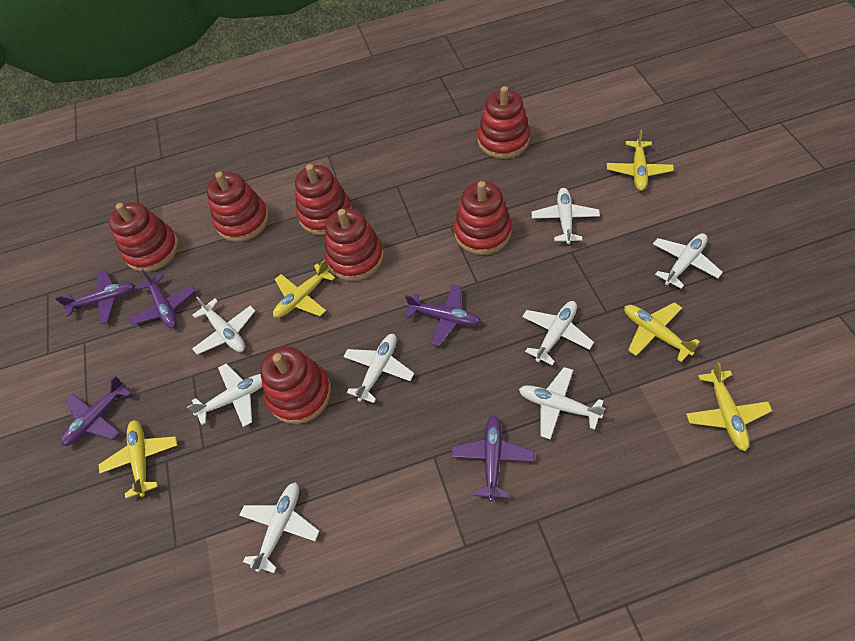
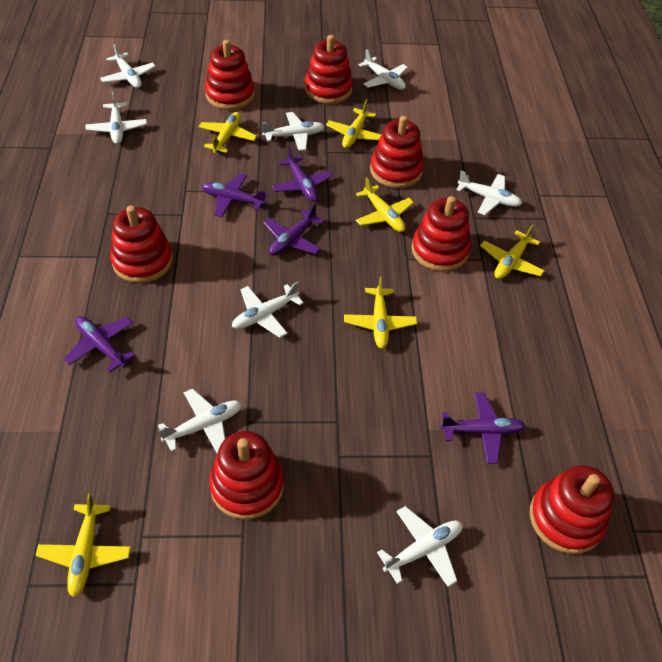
yellow plane: [99,420,177,498] [273,260,335,318] [607,129,674,191] [624,302,700,362] [686,362,772,451] = 5 -> [36,493,131,597] [198,112,257,153] [326,99,381,148] [344,276,417,348] [356,177,414,232] [480,224,545,279] = 6

